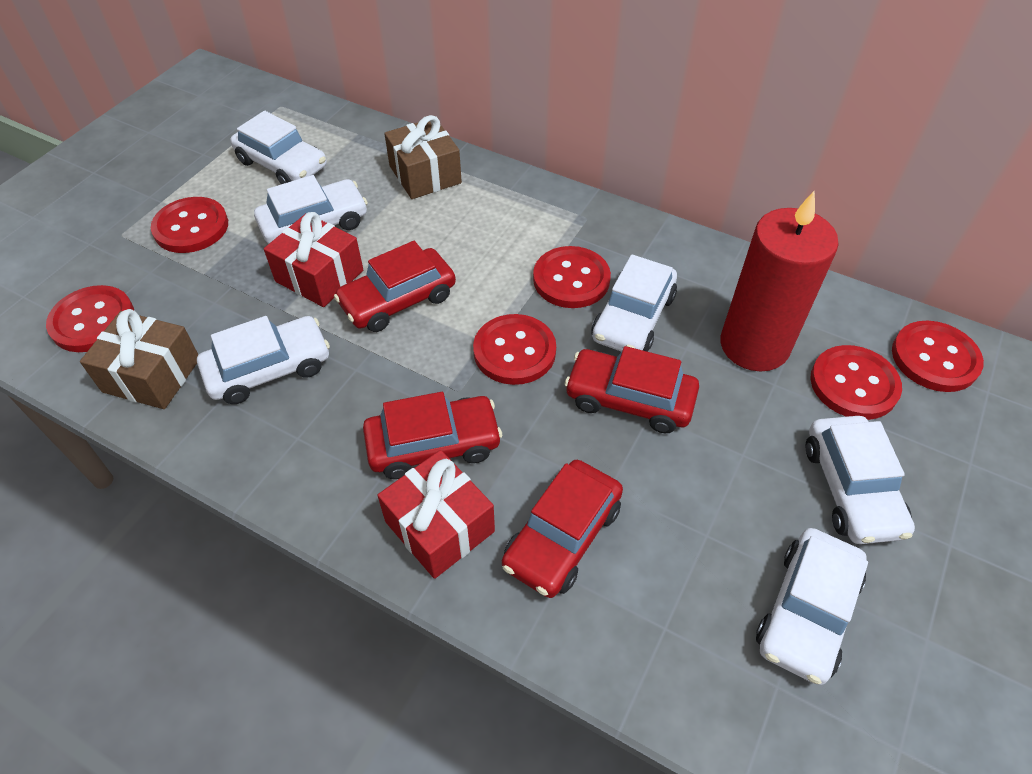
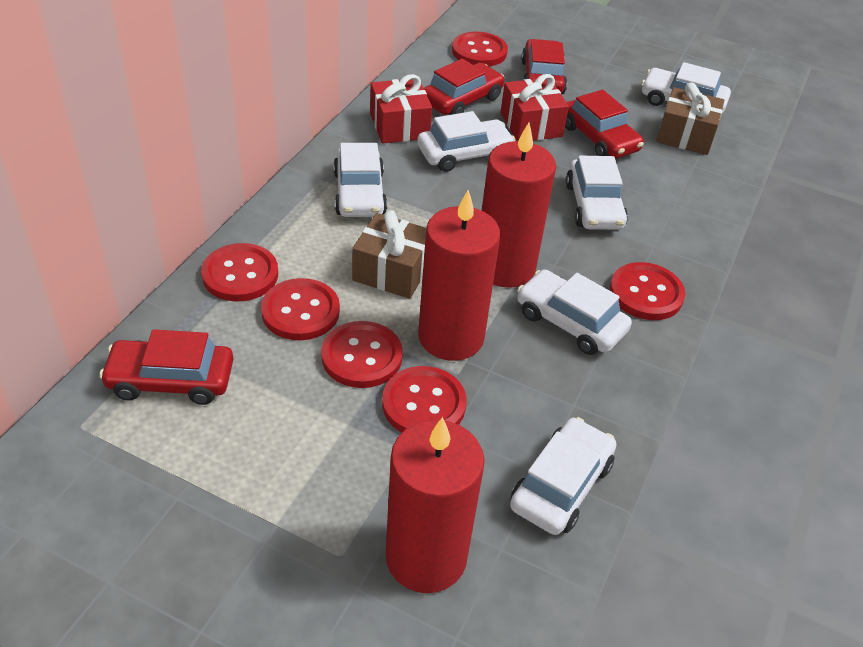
red candle: [720,191,839,372] = 1 -> [386,417,485,593] [418,190,500,361] [482,123,556,288] = 3

